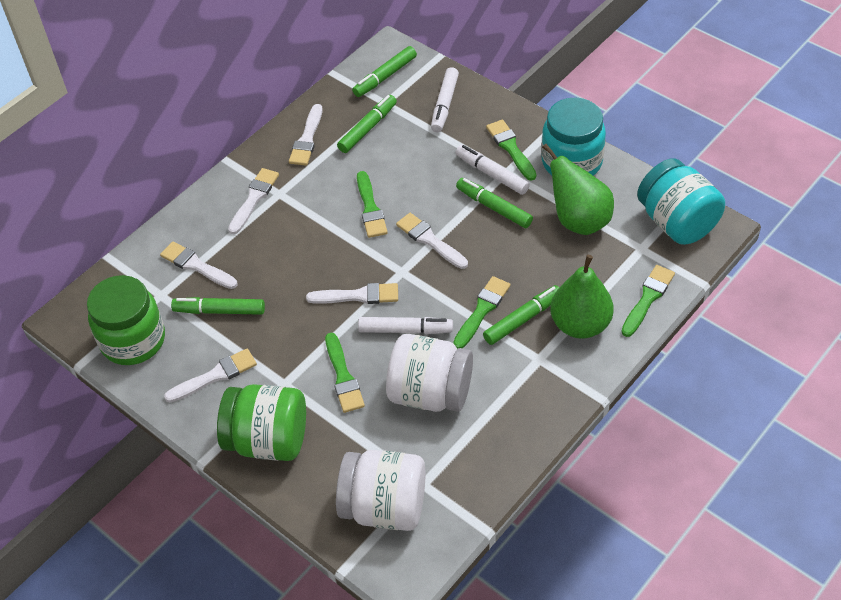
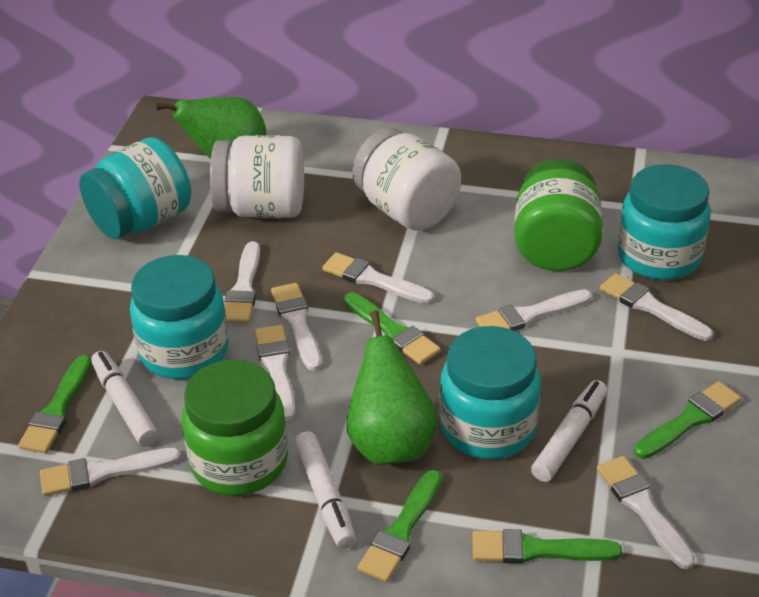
green marker: [171,297,265,315] [337,95,397,153] [352,46,417,97] [456,178,533,228] [483,285,559,345] = 5 -> none = 0
turquoise jar: [541,98,606,176] [637,158,725,245] = 2 -> [79,137,191,239] [130,255,229,379] [440,326,541,459] [617,164,711,280] = 4
white brush: [160,241,237,289] [164,349,257,402] [228,168,279,234] [289,104,322,166] [306,283,398,304] [396,213,468,269] = 6 -> [40,448,181,496] [225,242,260,323] [255,325,295,421] [271,283,321,371] [322,252,434,304] [476,289,592,331] [597,456,695,569] [600,273,713,341] = 8

